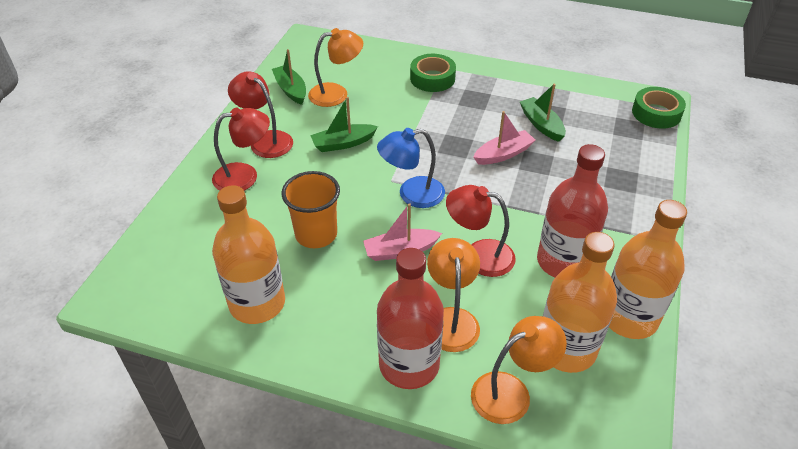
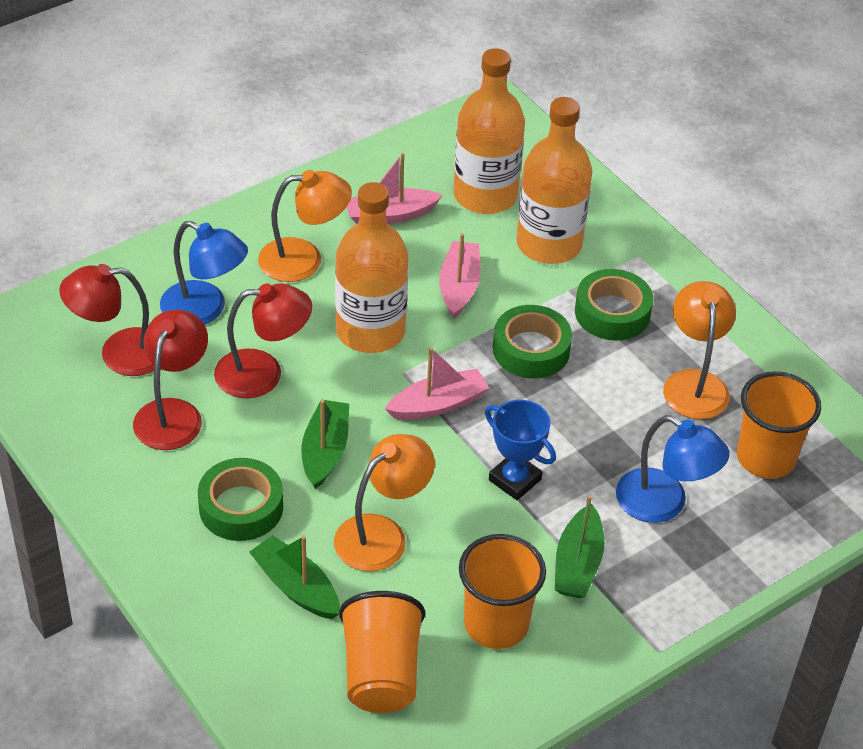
blue lamp: [377,128,445,208] = 1 -> [160,221,248,325] [616,415,730,523] = 2
blue trophy: none = 0 -> [485,400,556,500] = 1
green tape: [410,54,456,92] [632,87,686,129] = 2 -> [198,458,283,541] [493,305,572,378] [575,269,653,341] = 3
orange cup: [282,171,340,248] = 1 -> [339,591,425,713] [459,534,546,649] [737,371,821,479] = 3
pink boat: [363,203,442,261] [473,111,536,165] = 2 -> [347,153,443,224] [385,347,489,420] [439,233,481,319] = 3
red bottle: [377,248,444,389] [537,144,608,277] = 2 -> none = 0

